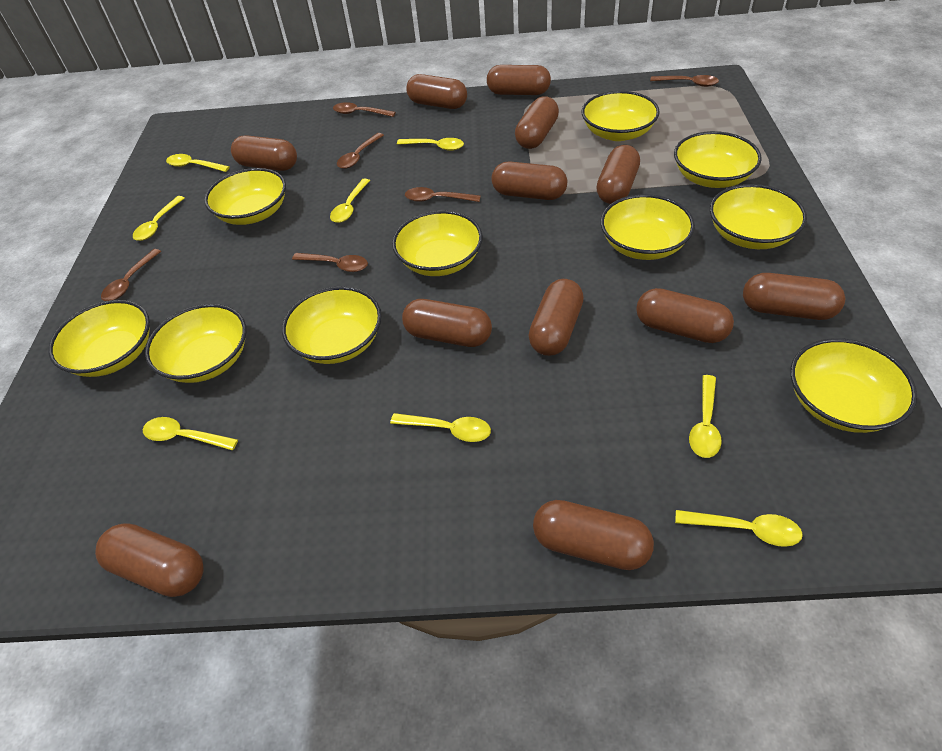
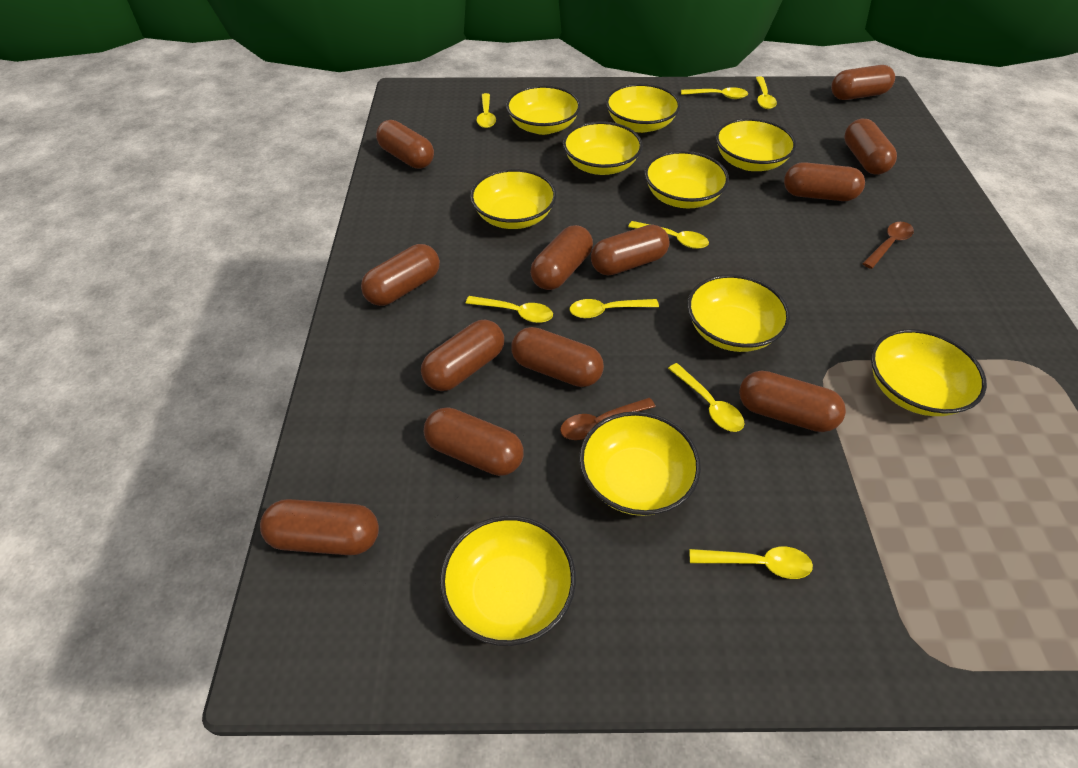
brown spoon: [101,249,161,301] [292,253,368,272] [333,102,396,117] [337,133,384,169] [405,187,481,202] [650,75,719,87] = 6 -> [560,398,655,440] [862,222,914,269] = 2

